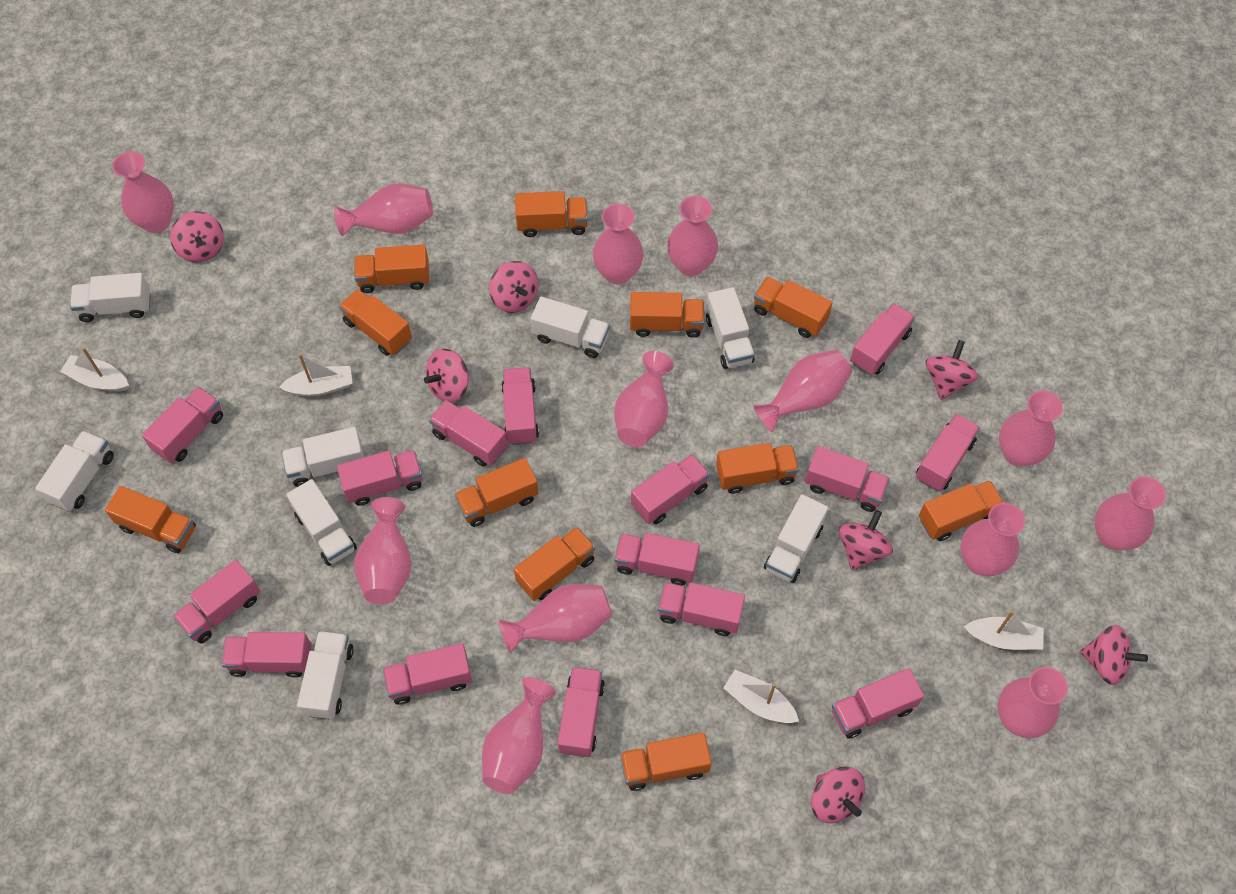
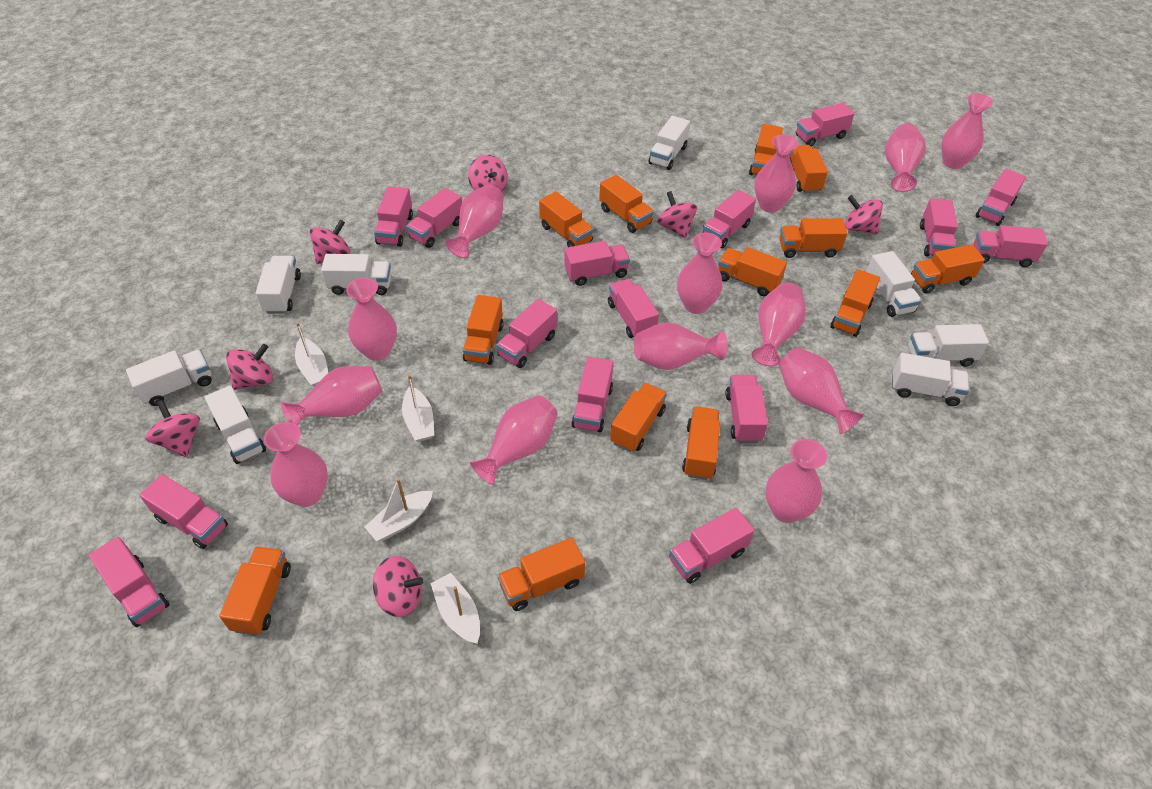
orange truck: [105,486,196,553] [339,289,412,356] [354,245,429,293] [455,458,539,527] [514,527,595,601] [515,191,588,237] [620,733,711,791] [630,292,704,337] [716,443,799,494] [754,277,833,338] [919,480,1004,541] = 11 -> [219,546,291,636] [463,295,504,365] [497,538,585,611] [539,191,594,247] [599,175,654,233] [610,383,667,452] [682,407,720,480] [718,247,787,296] [749,124,783,175] [779,218,847,258] [789,145,828,193] [830,269,880,337] [911,245,985,293] = 13

